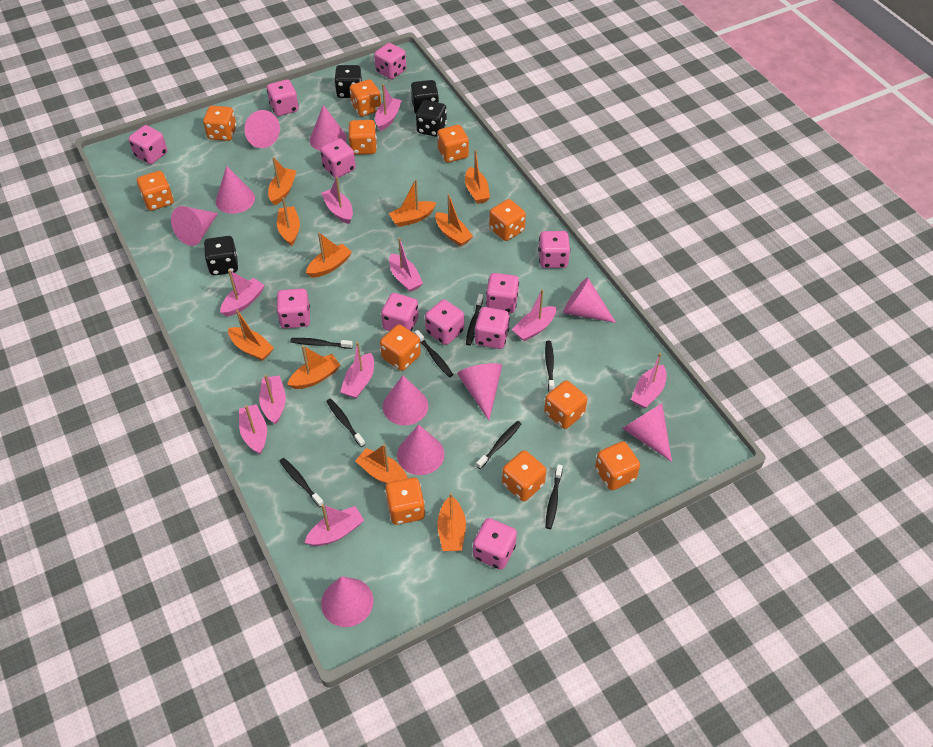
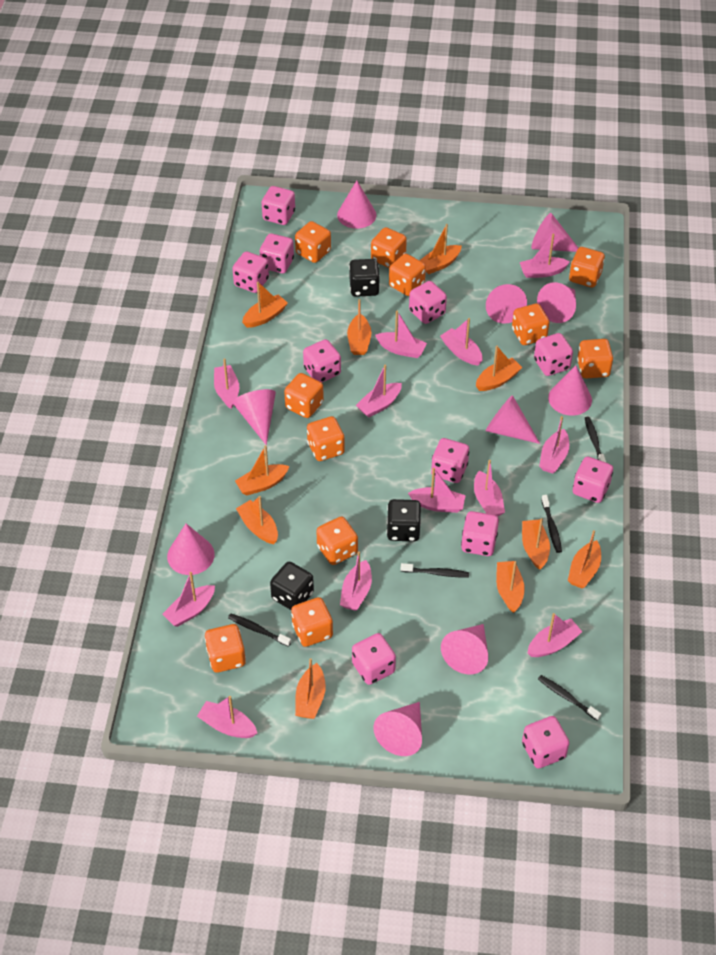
black dice: [204,236,238,275] [334,65,362,98] [411,80,439,114] [416,100,447,137] = 4 -> [270,562,314,610] [349,259,380,297] [387,499,421,542] = 3
black toothbrush: [280,458,324,507] [290,338,353,349] [326,399,365,447] [415,330,453,377] [466,294,483,346] [476,421,521,469] [545,341,555,392] [545,464,563,529] = 8 -> [228,613,291,647] [401,563,469,577] [538,675,601,721] [541,495,562,553] [585,417,606,462] = 5
pink boat: [220,270,265,317] [239,404,267,454] [259,375,286,425] [305,505,364,546] [321,177,353,224] [340,342,374,399] [375,84,402,131] [389,238,423,292] [512,289,556,341] [631,353,666,409] = 10 -> [162,572,215,627] [197,696,257,738] [214,358,239,409] [340,551,372,611] [356,365,402,418] [375,310,427,358] [408,468,466,513] [440,318,483,365] [474,460,505,516] [520,233,570,278] [528,613,582,657] [539,416,569,474] = 12

